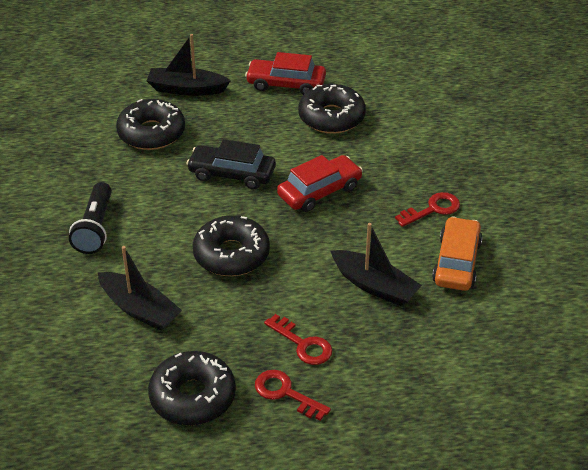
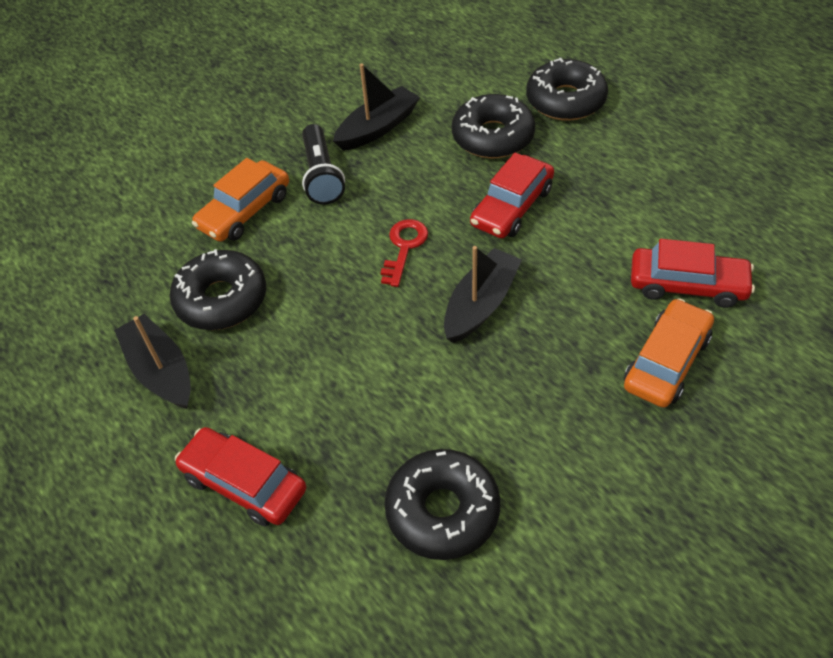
black car: [186,139,276,189] = 1 -> none = 0
orange car: [432,216,483,291] = 1 -> [192,158,289,242] [624,298,714,408] = 2
red car: [245,52,326,95] [277,155,363,212] = 2 -> [175,427,306,526] [470,153,554,238] [631,239,755,308] = 3
red key: [255,370,331,421] [264,314,332,365] [395,192,460,227] = 3 -> [381,219,428,287] = 1

